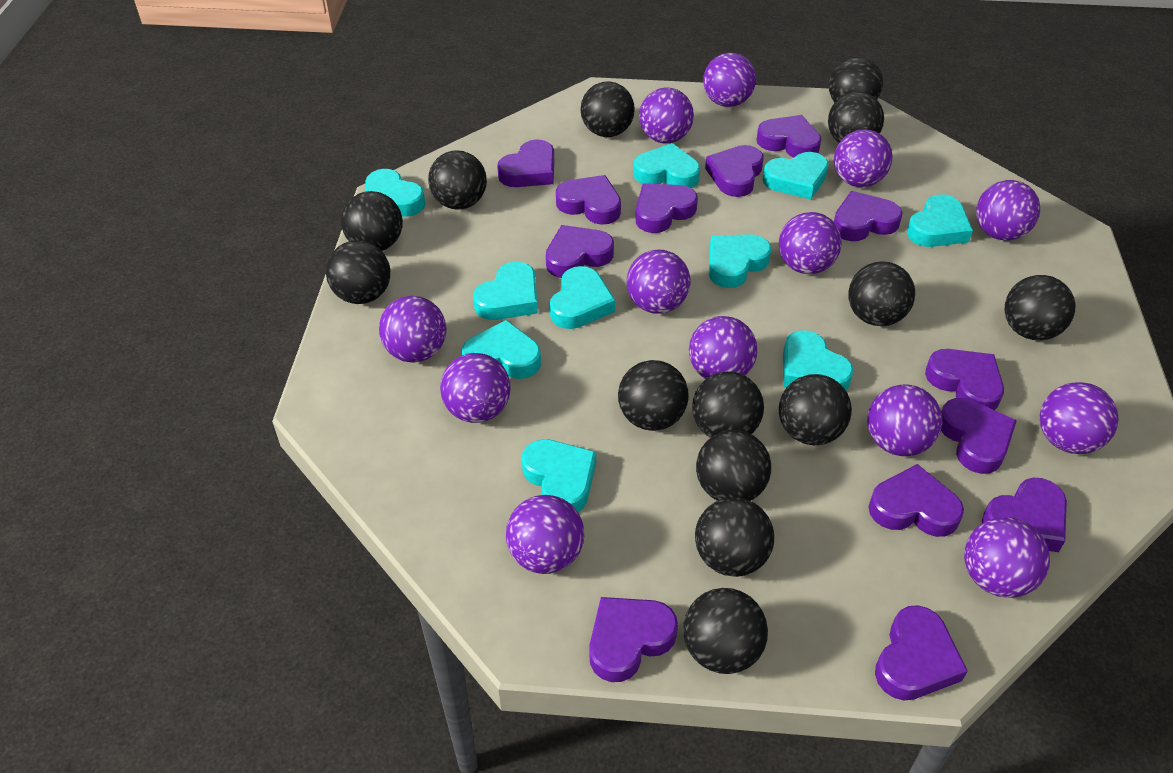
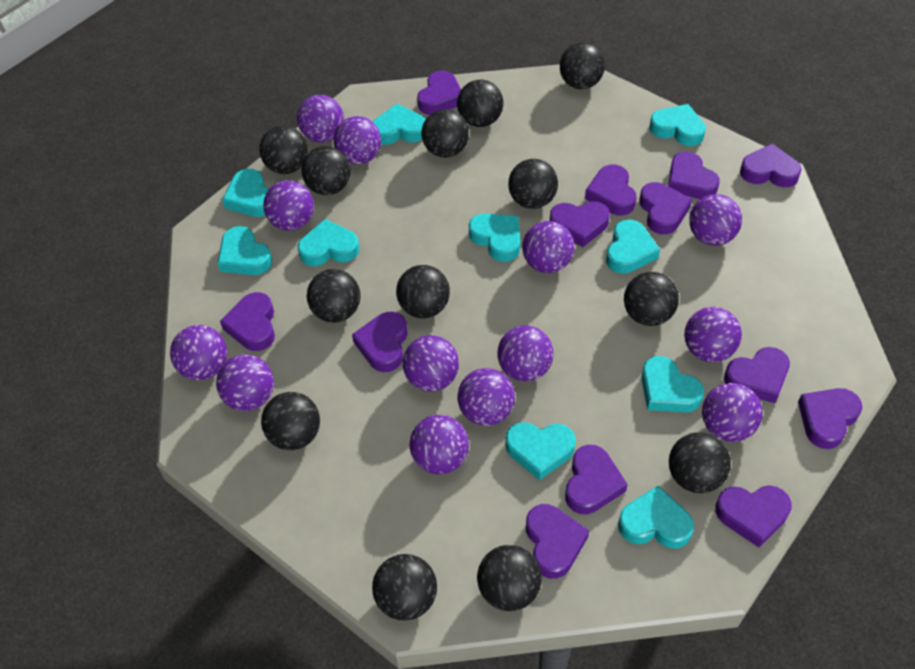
black ball: [326,240,390,304] [341,191,403,251] [428,150,487,210] [581,82,635,137] [618,360,689,431] [683,588,768,674] [692,371,764,438] [695,497,774,577] [696,430,771,501] [779,374,852,445] [828,92,884,143] [829,57,883,102] [848,262,915,326] [1005,275,1076,340] = 14 -> [259,126,308,174] [261,392,320,450] [301,146,351,195] [307,269,361,323] [372,554,437,621] [396,265,450,318] [421,109,469,158] [457,80,503,127] [477,545,542,611] [508,159,558,209] [560,42,605,89] [624,272,679,326] [669,432,731,493] = 13

